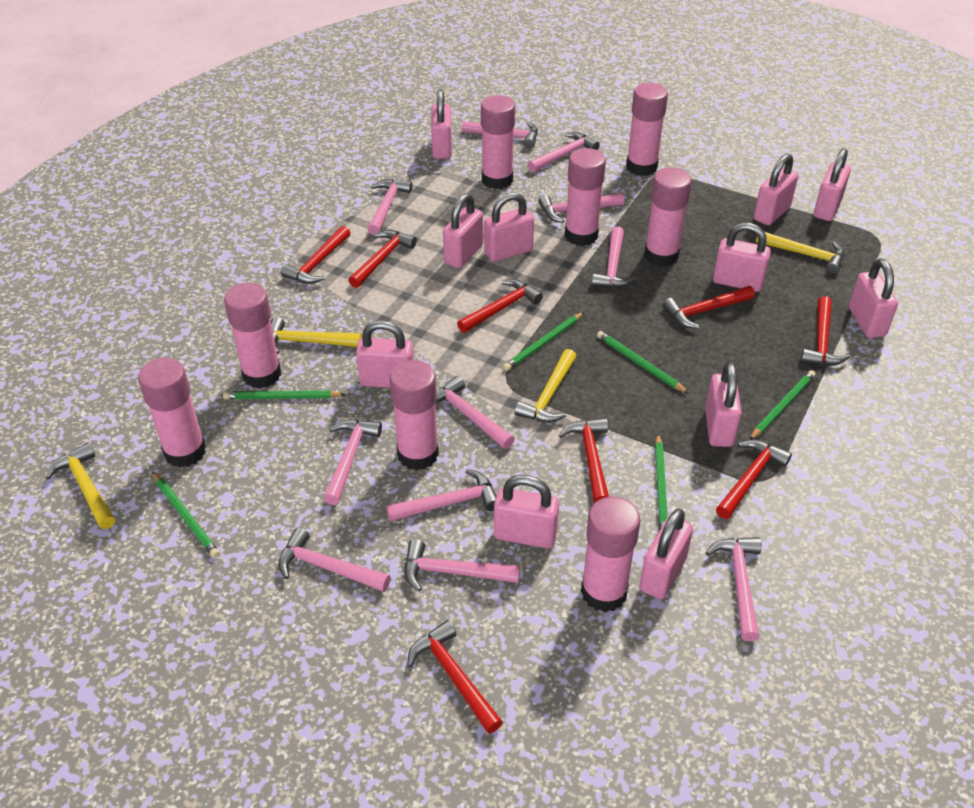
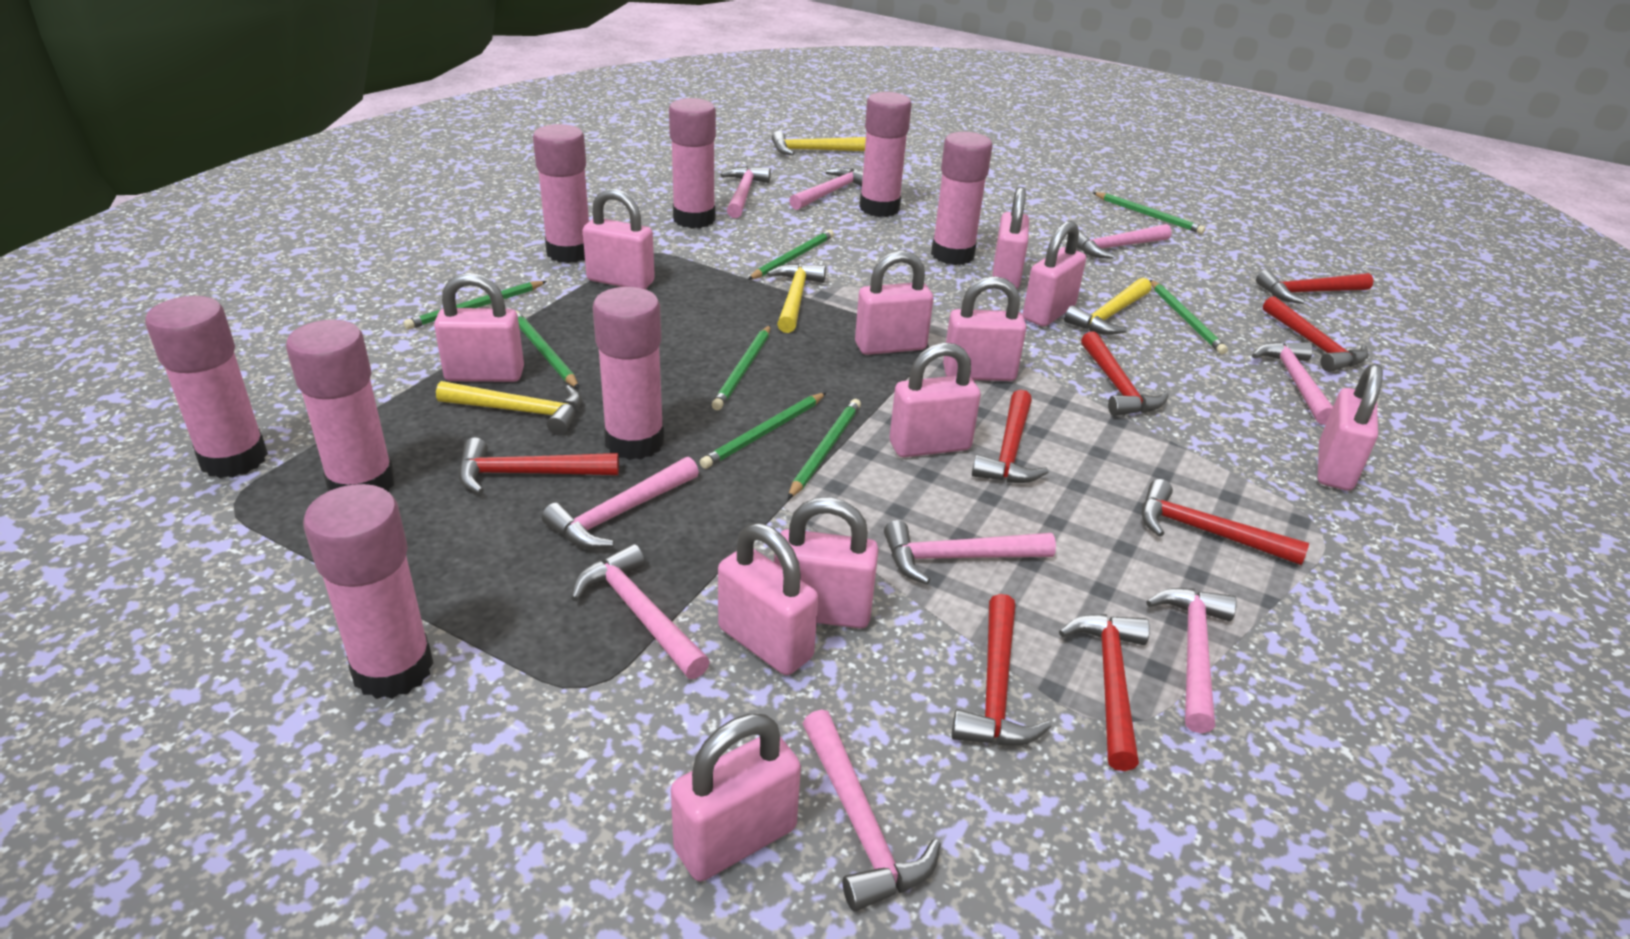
green pencil: [152,472,220,558] [223,390,346,399] [503,312,584,371] [597,331,689,394] [655,433,668,529] [750,370,816,440] = 6 -> [403,281,547,330] [516,311,579,389] [700,393,826,469] [712,325,770,410] [748,230,834,280] [788,399,861,499] [1092,192,1206,234] [1150,280,1228,355] = 8
pink hammer: [278,528,390,592] [324,419,382,505] [368,179,413,235] [386,469,497,522] [405,539,520,592] [435,376,515,449] [462,121,538,148] [528,132,600,172] [538,193,624,223] [592,226,636,288] [706,537,762,641] = 11 -> [542,457,699,549] [571,544,710,679] [721,166,771,218] [789,168,863,210] [802,709,941,911] [884,520,1056,584] [1077,224,1172,259] [1146,588,1237,733] [1252,342,1333,425] = 9

